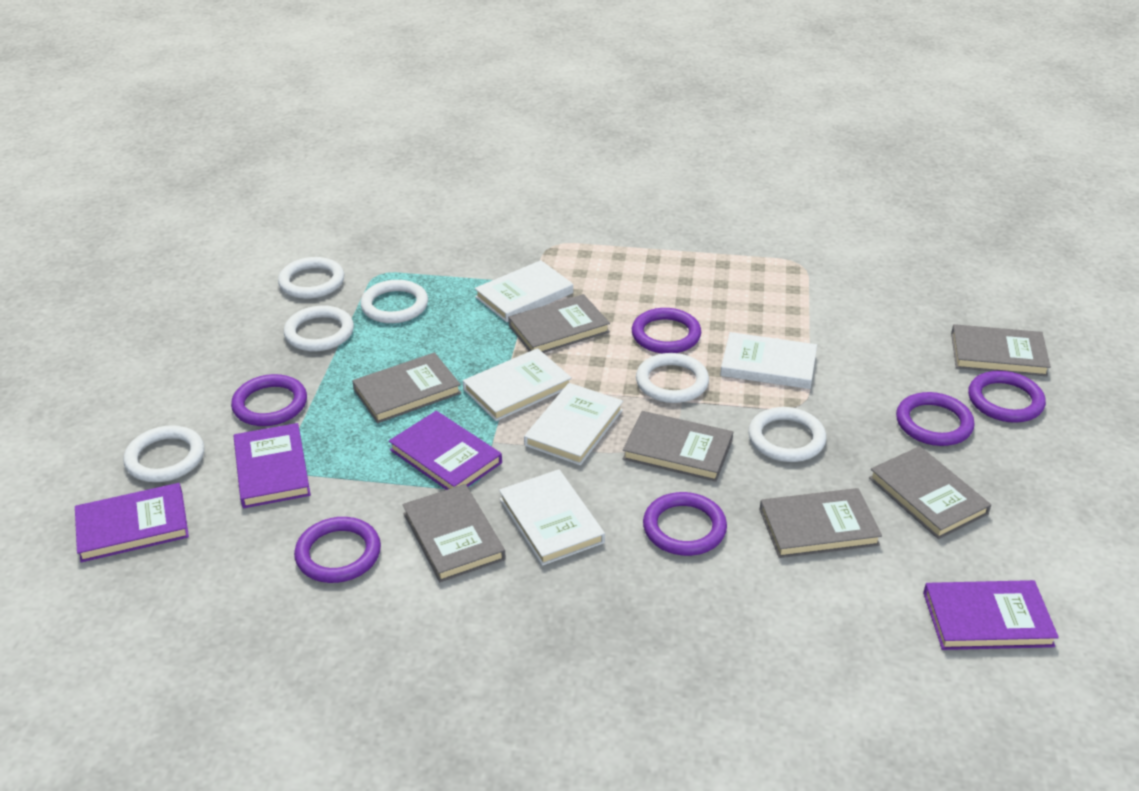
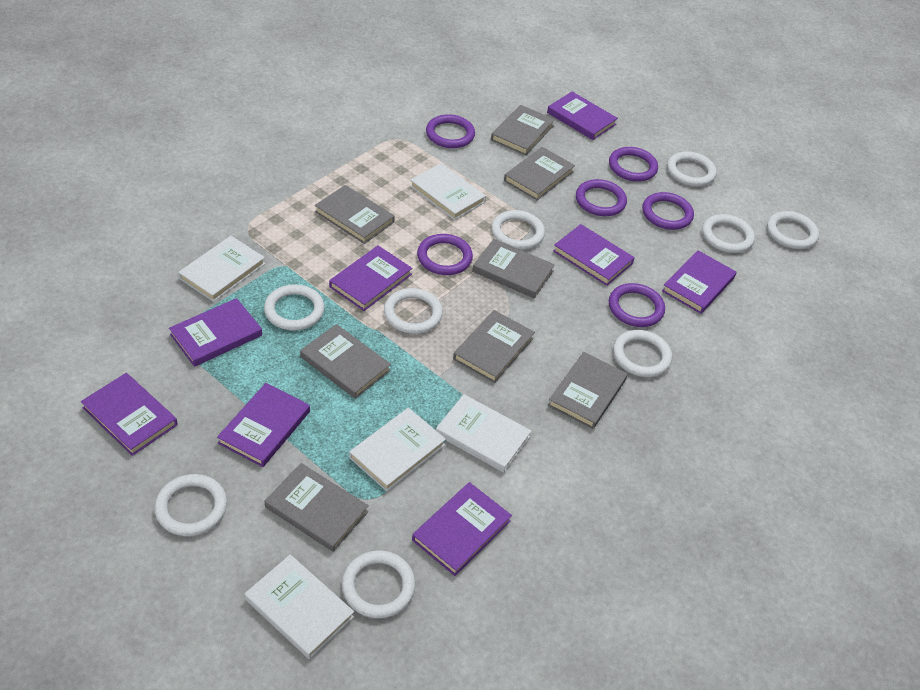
grey book: [352,352,461,423] [402,484,506,582] [508,294,610,353] [622,411,733,482] [760,488,882,558] [869,446,991,539] [951,324,1051,376] = 7 -> [265,463,369,552] [300,324,391,399] [315,185,395,244] [453,310,535,383] [472,239,555,299] [491,105,555,155] [504,147,575,200] [548,352,628,429] = 8
purple book: [75,483,189,562] [234,423,311,508] [389,411,502,490] [923,580,1059,650] = 4 -> [81,373,178,456] [169,298,262,367] [217,383,310,467] [329,246,412,311] [412,482,512,576] [547,92,618,140] [553,224,635,286] [662,250,737,314] = 8
white ring: [124,425,204,482] [278,257,344,299] [284,306,354,351] [360,280,428,323] [636,353,709,403] [748,407,826,462] = 6 -> [154,474,227,536] [264,284,325,330] [342,550,415,618] [384,288,443,334] [491,210,545,250] [613,330,672,377] [667,151,717,186] [702,214,755,253] [767,211,819,249] = 9

